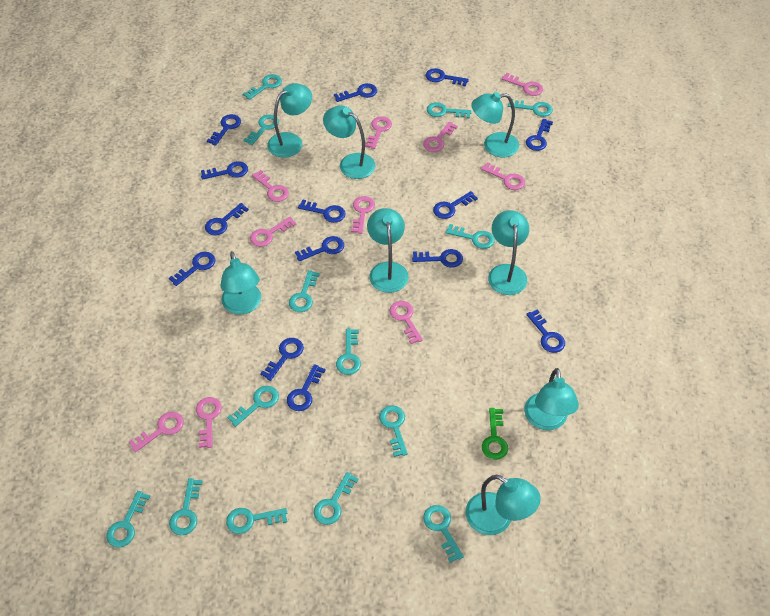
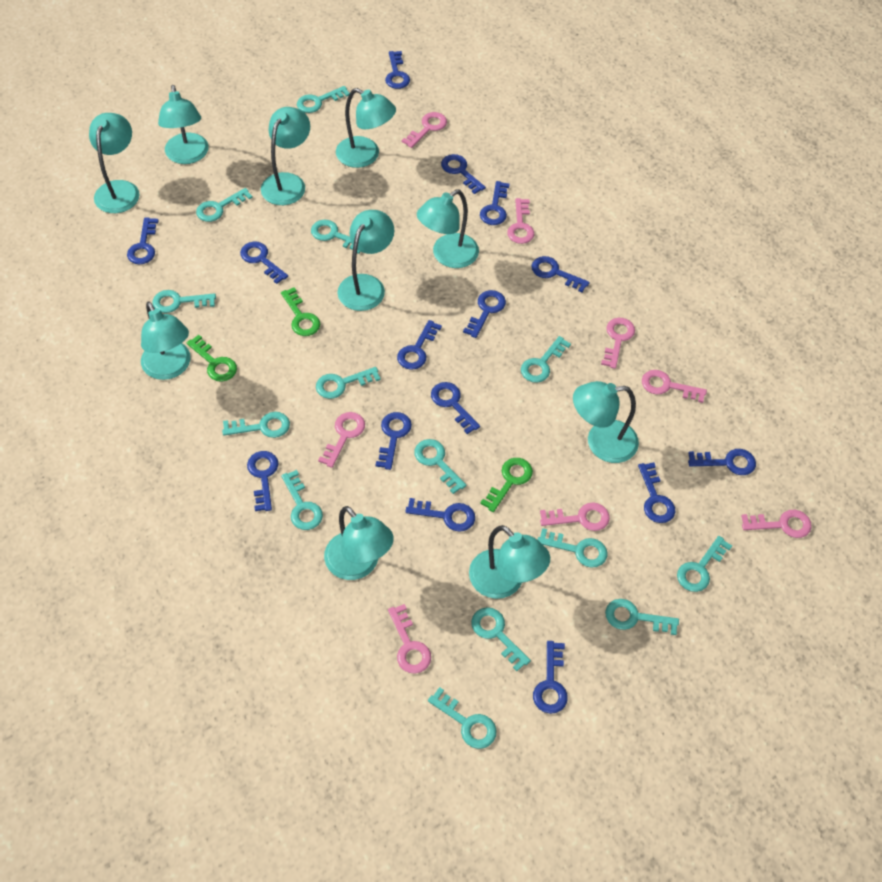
blue key: [169,252,215,286] [201,161,248,180] [205,203,249,236] [207,114,241,146] [260,338,304,381] [287,364,325,411] [295,236,344,261] [298,199,346,223] [334,83,377,102] [412,249,463,268] [426,68,469,87] [433,191,478,219] [526,119,553,151] [526,309,565,353] = 14 -> [127,217,159,265] [240,241,288,284] [247,451,279,511] [375,412,412,470] [385,51,410,89] [397,320,442,370] [405,498,475,532] [431,382,480,434] [441,154,486,194] [463,290,506,338] [480,181,510,225] [531,256,590,292] [533,641,568,714] [638,462,675,523] [688,449,756,475] = 15
green key: [482,408,508,460] = 1 -> [187,335,237,382] [281,287,320,336] [480,458,533,512] = 3
pink key: [129,412,184,452] [196,397,222,448] [250,217,296,247] [252,170,289,202] [351,196,375,234] [365,116,392,149] [389,301,423,344] [423,122,458,152] [481,162,525,190] [502,73,543,96] = 10 -> [318,412,365,468] [388,604,431,674] [402,112,447,148] [507,198,534,244] [540,502,610,531] [601,318,635,369] [642,370,707,403] [741,510,812,538] = 8
turquoise lamp: [220,251,261,315] [267,83,312,158] [323,105,375,179] [367,208,408,293] [465,475,541,535] [471,92,519,157] [488,210,529,295] [524,368,579,430] = 8 -> [89,113,139,213] [141,302,191,380] [158,85,208,164] [261,107,310,205] [324,506,394,580] [336,88,396,168] [337,210,394,311] [417,190,479,268] [469,525,550,599] [573,381,639,463] = 10

